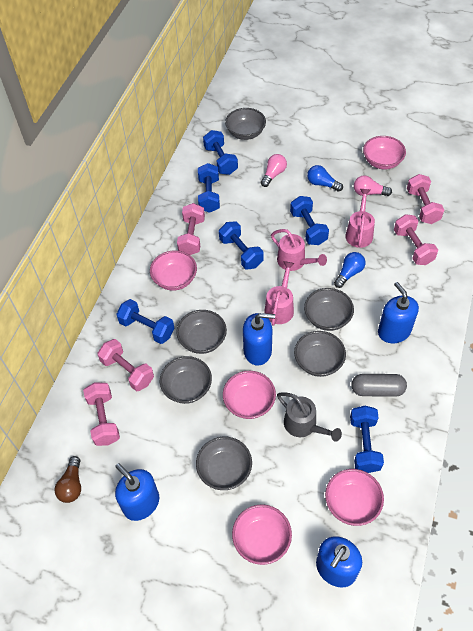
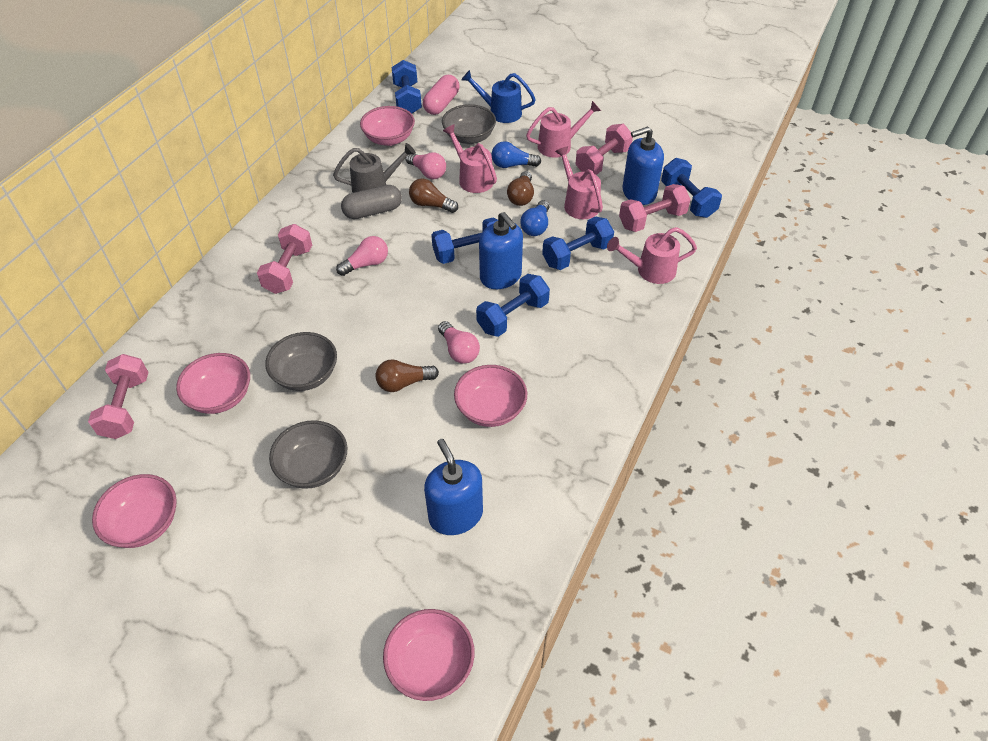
blue dumbbell: [116,299,174,344] [198,163,220,213] [203,130,238,175] [219,221,264,269] [290,196,329,245] [350,406,384,473] = 6 -> [391,60,422,114] [431,217,498,264] [476,274,550,337] [542,216,614,270] [661,158,722,218] = 5
blue soap dispenser: [115,463,159,521] [243,313,275,366] [316,536,362,588] [378,282,419,343] = 4 -> [424,439,483,535] [479,212,523,289] [622,126,664,205] = 3
blue watering can: none = 0 -> [462,70,536,123] = 1
brown light bulb: [54,456,81,503] = 1 -> [376,359,439,392] [409,178,458,213] [507,171,534,206] = 3
grey bowl: [160,356,212,404] [176,310,227,354] [196,437,252,490] [225,108,266,140] [294,331,346,377] [304,288,354,331] = 6 -> [265,332,337,391] [269,420,348,489] [442,104,496,144] = 3
pink capsule: none = 0 -> [423,75,459,115] = 1
pink dumbbell: [83,383,120,446] [98,339,154,391] [177,203,205,255] [394,214,438,265] [407,174,444,224] = 5 -> [88,354,148,439] [257,224,312,294] [576,124,633,175] [619,184,691,232] = 4
pink light bulb: [261,154,287,187] [354,175,392,196] = 2 -> [336,236,388,276] [405,152,446,179] [438,321,480,364] = 3
pink watering can: [264,261,295,326] [271,229,327,271] [345,189,375,248] = 3 -> [443,124,497,193] [526,101,601,158] [555,146,603,219] [607,227,697,284] = 4

